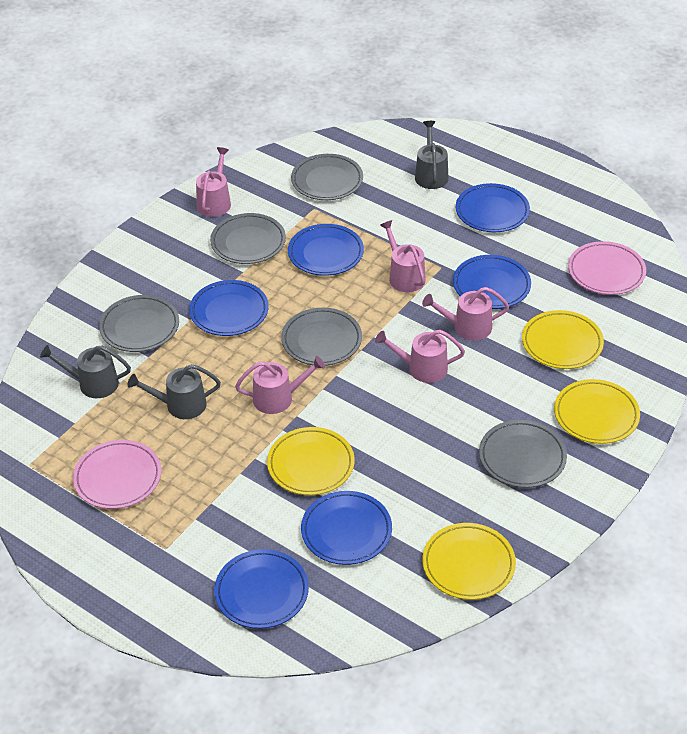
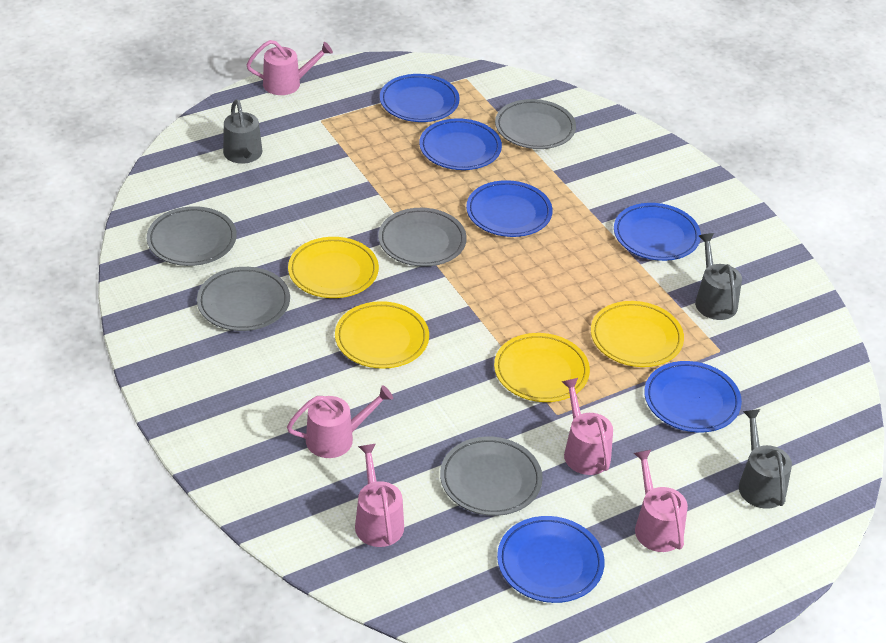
pink plate: [73,440,161,509] [568,241,646,295] = 2 -> none = 0

